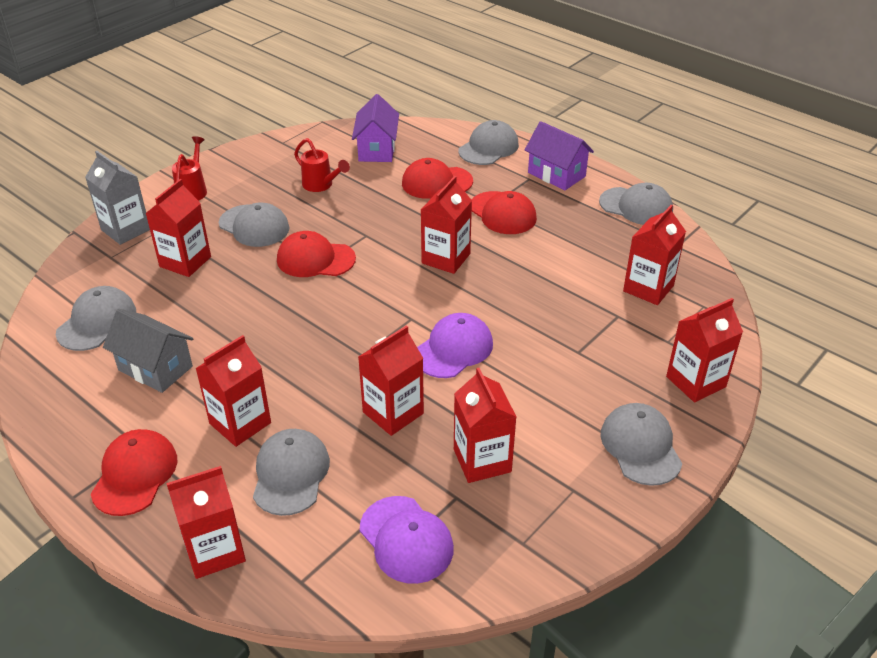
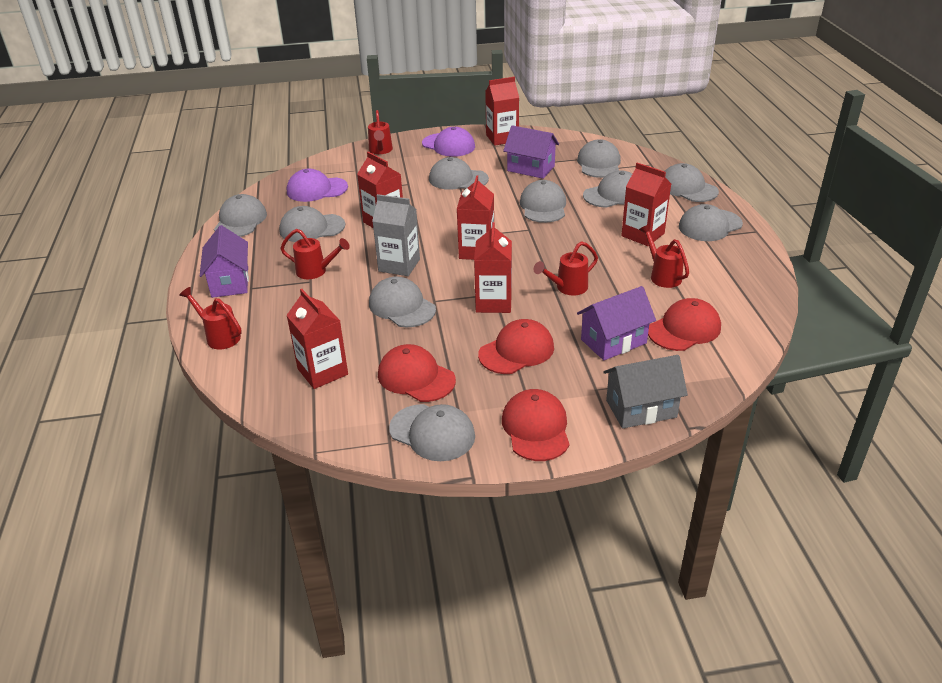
grey cap: [56,286,136,351] [218,203,289,247] [253,429,330,516] [458,120,519,165] [599,183,673,225] [600,403,682,486] = 6 -> [214,194,267,237] [279,206,345,242] [369,276,436,327] [389,404,475,461] [429,157,489,190] [520,180,566,223] [577,139,621,178] [583,170,632,208] [665,163,719,202] [679,204,743,241] = 10
purple house: [352,94,399,162] [525,121,594,190] = 2 -> [200,225,249,298] [503,125,559,179] [577,286,656,360] = 3
red carton: [145,179,211,277] [166,466,246,579] [195,335,271,447] [358,325,424,436] [421,176,472,274] [454,368,517,483] [623,205,686,305] [666,298,743,403] = 8 -> [286,289,348,389] [357,152,403,228] [457,175,494,260] [474,222,512,313] [485,77,519,145] [621,163,671,246] = 6
red watering can: [172,136,207,201] [294,138,350,192] = 2 -> [179,287,242,349] [280,229,350,279] [368,110,393,154] [534,241,598,295] [639,224,689,288] = 5

